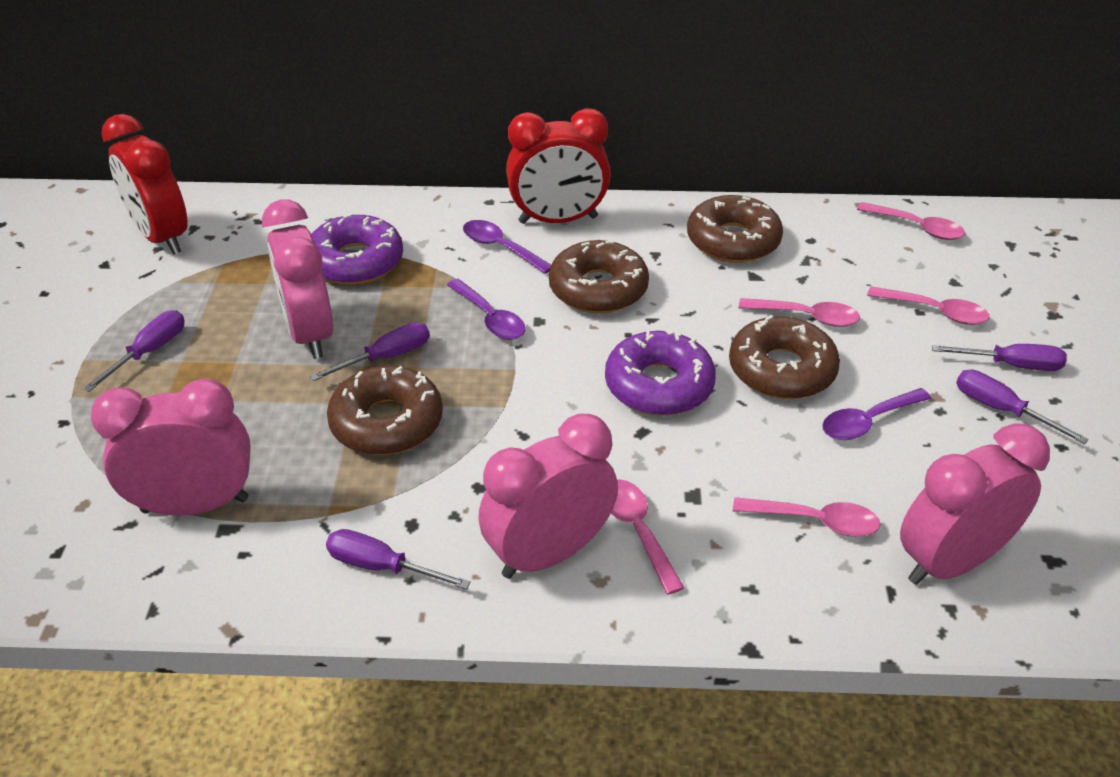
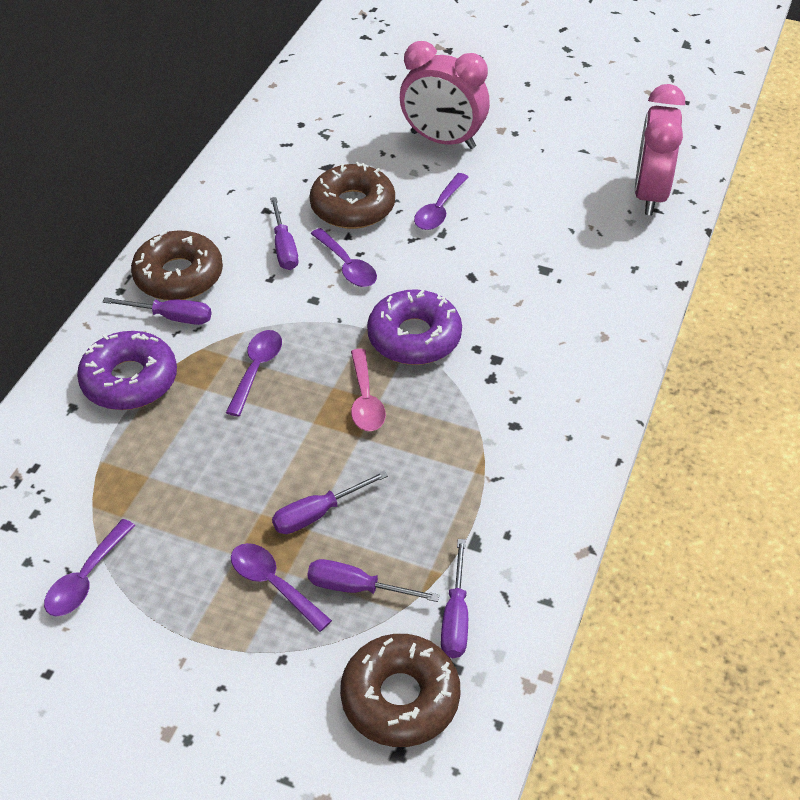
brown donut: [327,366,443,455] [549,240,649,313] [687,195,783,263] [729,315,840,399] = 4 -> [131,231,223,300] [310,162,395,229] [340,634,460,747] = 3
pink clock: [91,378,251,516] [262,200,333,359] [478,414,618,579] [900,423,1050,585] = 4 -> [400,41,490,149] [635,84,685,215] = 2
pink spoon: [610,479,684,595] [733,497,881,537] [739,298,860,327] [857,202,965,240] [867,286,989,325] = 5 -> [351,349,386,431] = 1
purple spoon: [447,279,525,340] [463,220,551,274] [822,388,932,440] = 3 -> [44,519,135,616] [226,330,282,417] [231,543,332,632] [311,228,377,287] [414,173,469,230] = 5
red clock: [101,114,188,255] [506,108,611,224] = 2 -> none = 0

